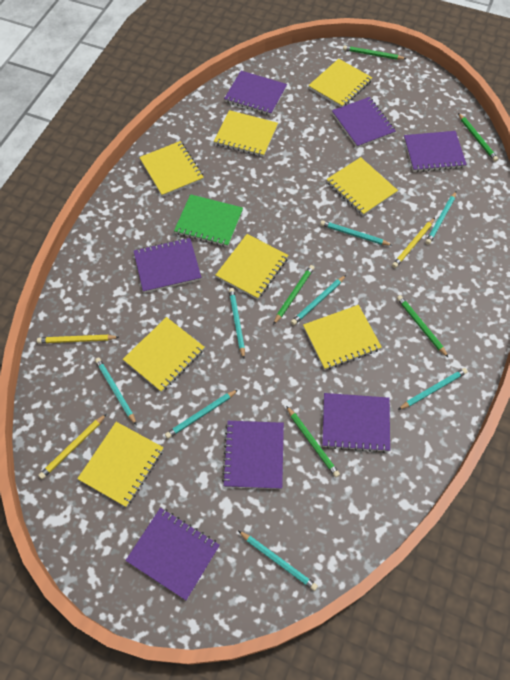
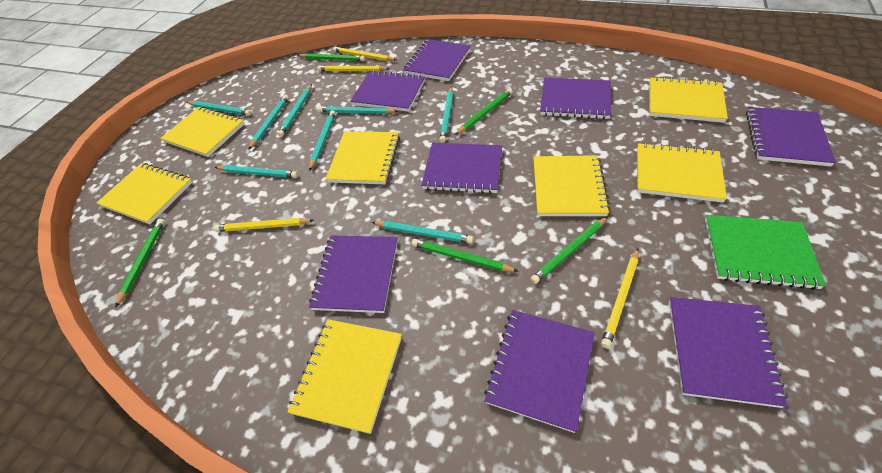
purple notebook: [125,508,220,600] [134,238,201,293] [222,421,284,489] [224,71,287,115] [322,393,390,453] [332,97,396,148] [404,131,467,172] = 7 -> [309,236,398,313] [350,70,425,112] [403,39,471,81] [421,143,502,194] [484,310,595,433] [540,78,611,119] [669,297,788,408] [746,107,836,166] = 8
yellow notebook: [77,422,164,507] [123,317,205,392] [139,141,204,197] [214,110,278,157] [215,234,289,299] [303,305,382,370] [308,59,372,107] [327,157,398,216] = 8 -> [96,163,193,225] [160,107,245,157] [288,319,402,434] [326,131,400,184] [533,155,610,216] [637,143,727,202] [650,77,728,123] = 7
yellow pencil: [37,335,119,343] [38,414,106,479] [392,218,435,268] = 3 -> [214,218,314,232] [317,65,390,71] [333,47,396,61] [601,248,639,349] = 4

